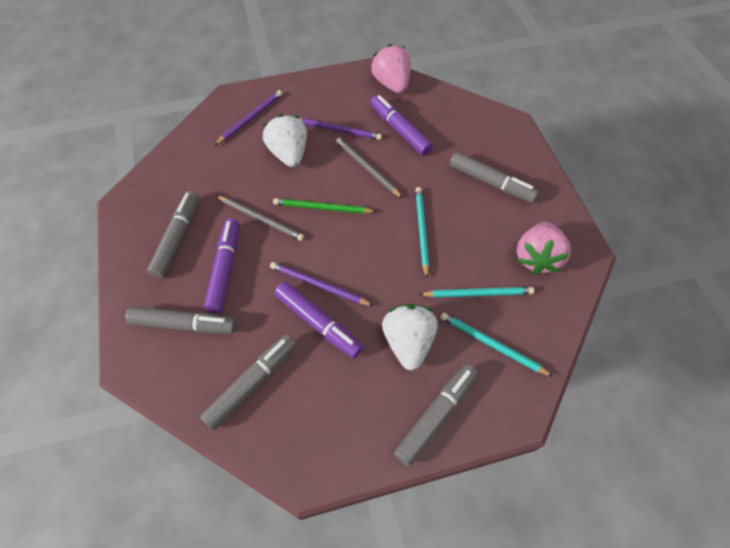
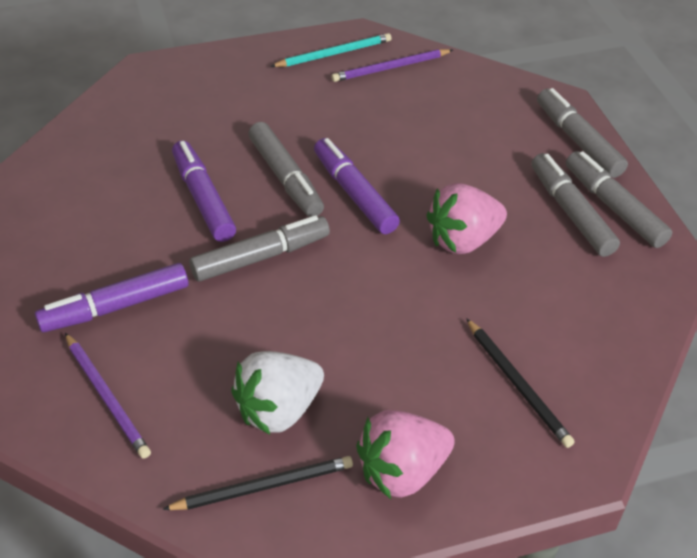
black pencil: none = 0 -> [162,456,353,510] [466,318,575,448] = 2
green pencil: [273,198,377,214] = 1 -> none = 0
grey pencil: [217,196,304,241] [336,138,403,198] = 2 -> none = 0
purple pencil: [215,90,282,145] [270,262,374,306] [298,118,382,140] = 3 -> [65,333,151,459] [331,49,453,82] = 2
turquoise pencil: [415,187,429,278] [419,287,534,298] [441,312,553,377] = 3 -> [270,33,392,67] = 1
white strawberry: [263,114,307,167] [382,304,438,371] = 2 -> [231,351,324,435] = 1

